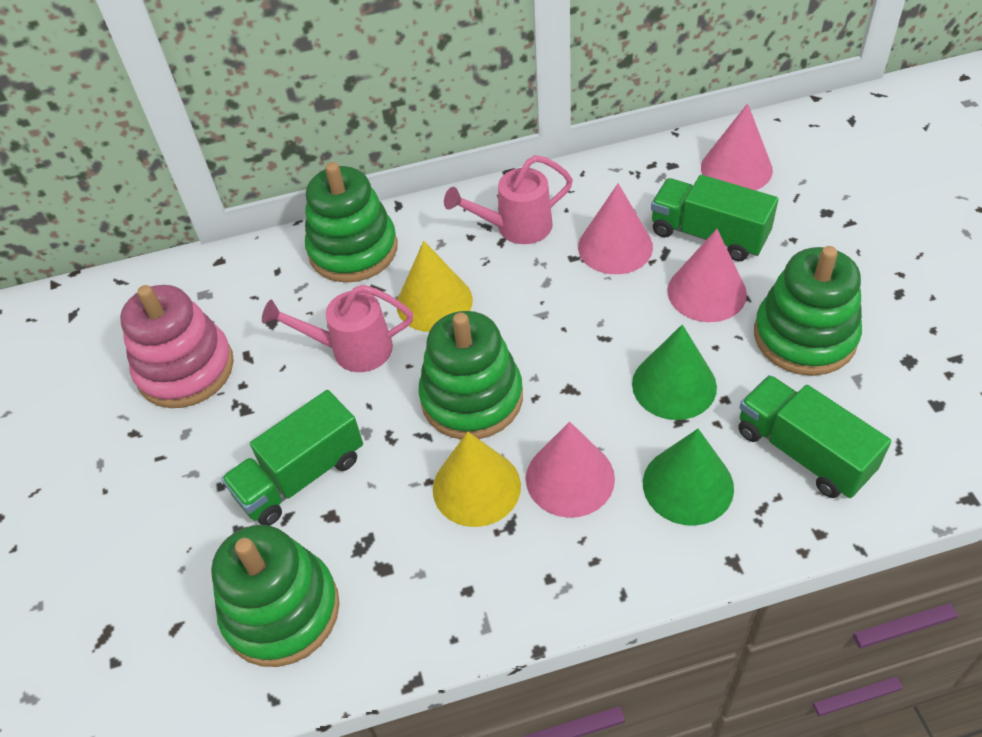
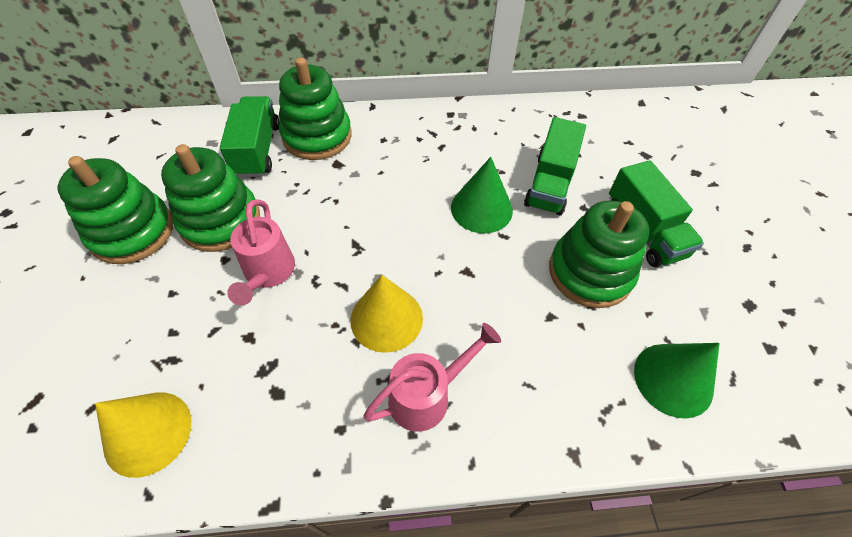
pink cone: [526,422,615,518] [578,183,653,274] [667,229,747,322] [701,103,773,190] = 4 -> none = 0
pink stacking toy: [120,285,234,408] = 1 -> none = 0

